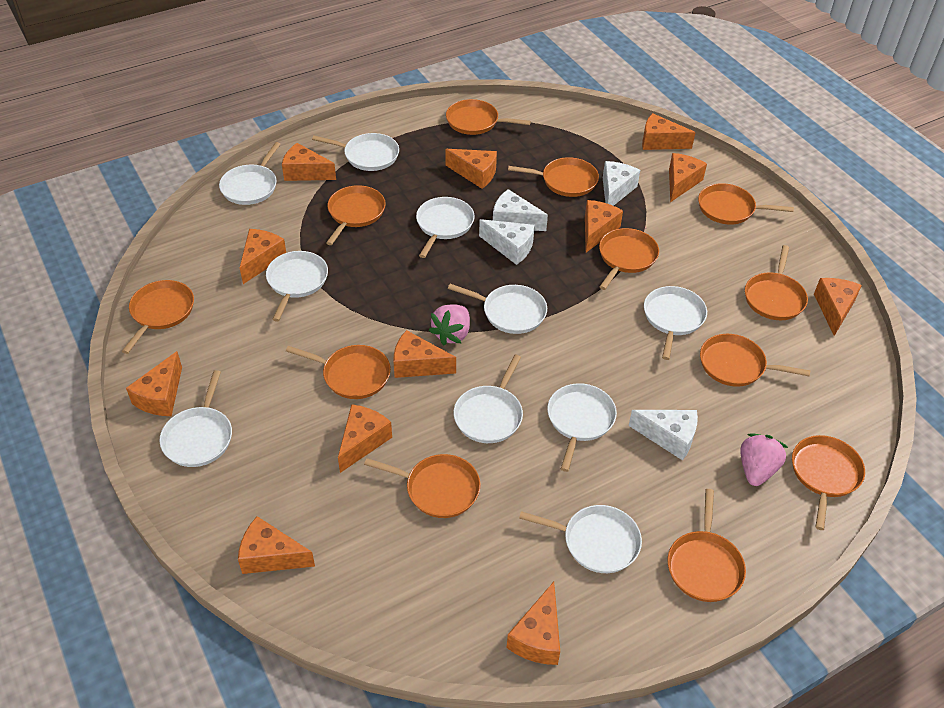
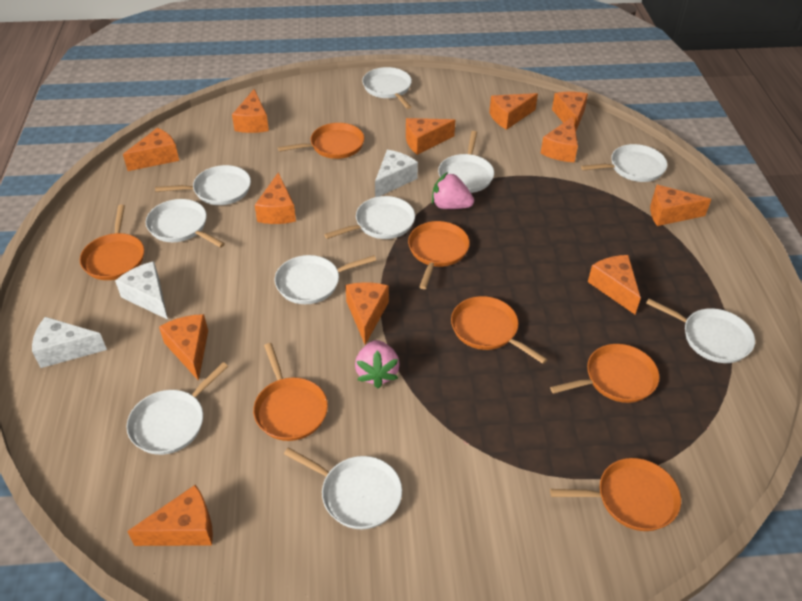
orange pan: [122,280,194,354] [286,345,391,399] [326,185,386,245] [364,454,481,518] [446,99,531,135] [508,157,599,197] [599,228,659,290] [667,489,746,602] [698,183,794,225] [700,334,810,387] [745,245,808,320] [792,435,865,530] = 12 -> [80,204,144,280] [253,343,328,441] [278,123,364,159] [408,221,470,289] [451,296,548,364] [550,344,660,403] [550,458,681,531] = 7
white cheese: [479,219,535,265] [493,189,548,231] [603,161,640,206] [628,410,698,460] = 4 -> [32,317,107,368] [115,261,168,320] [375,150,418,197] = 3

